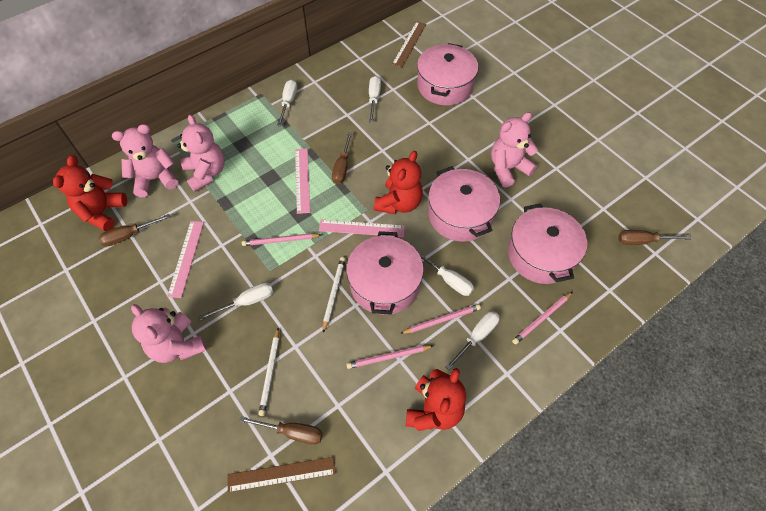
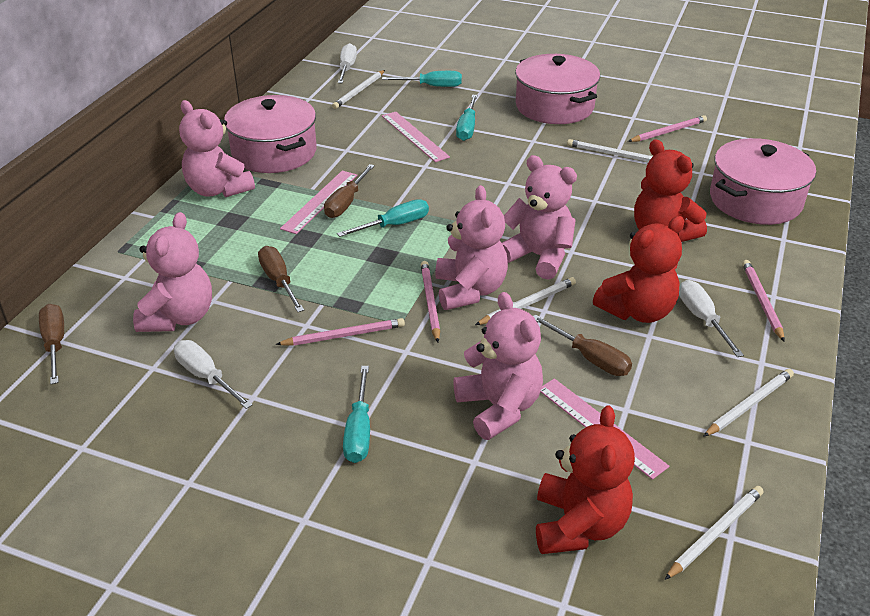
brown ruler: [227,457,336,493] [392,21,426,67] = 2 -> none = 0
pink pot: [346,231,424,315] [417,43,478,105] [428,166,500,242] [508,203,587,284] = 4 -> [224,95,317,173] [515,54,600,124] [710,138,816,225] = 3
pink teddy bear: [112,124,178,197] [131,304,207,363] [177,115,225,192] [491,112,538,188] = 4 -> [133,212,212,332] [179,100,255,197] [435,185,508,310] [453,292,543,440] [502,155,577,280] = 5
turquoise screwdriver: none = 0 -> [337,199,429,237] [343,366,370,463] [382,71,462,87] [456,94,477,141] = 4
white pencil: [259,328,279,416] [323,257,345,333] = 2 -> [332,70,385,109] [475,277,576,325] [567,139,653,162] [665,486,763,580] [703,369,794,437] = 5
white screwdriver: [199,283,273,320] [277,80,297,126] [369,76,381,123] [418,252,474,296] [446,311,500,370] = 5 -> [174,340,253,409] [338,43,357,83] [679,280,744,357] = 3

